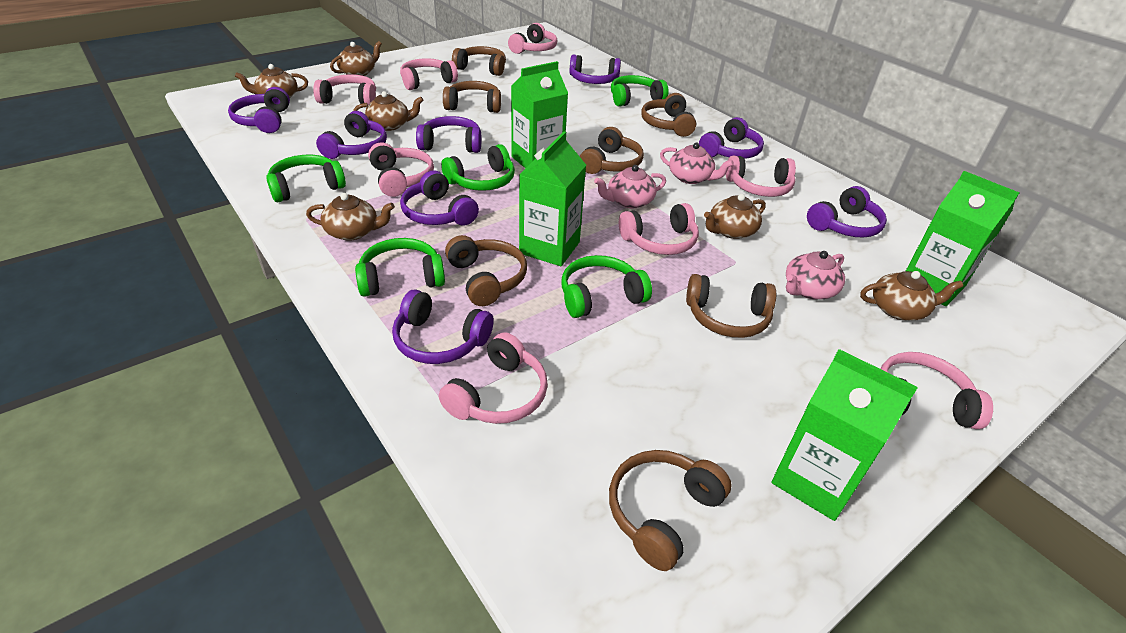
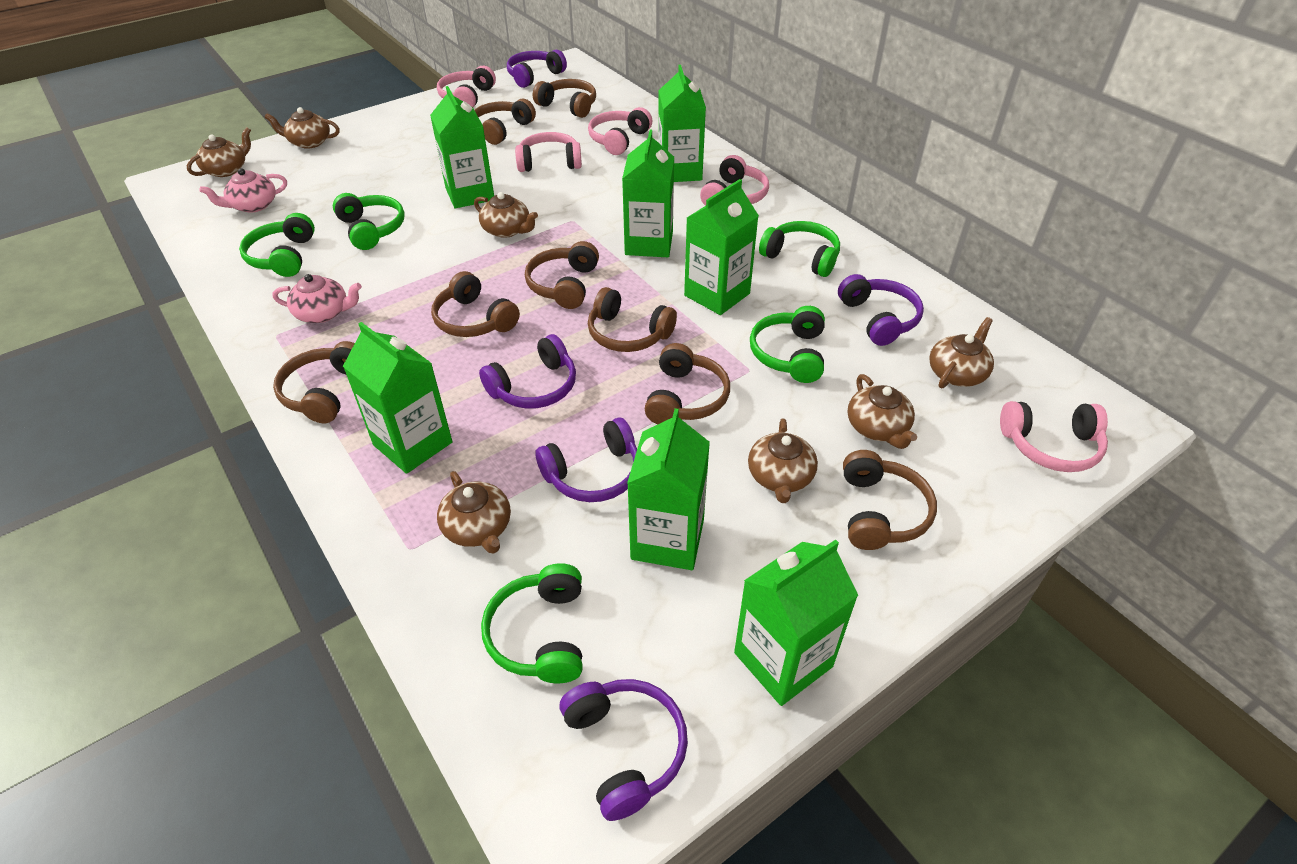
brown headphones: [443,81,501,113] [445,235,527,306] [452,46,506,76] [580,127,644,174] [609,450,732,571] [641,93,696,137] [686,274,776,338] = 7 -> [273,341,355,423] [431,271,520,337] [475,99,536,145] [525,241,599,309] [533,79,596,118] [588,287,677,352] [645,343,730,424] [843,450,937,550] = 8
brown teapot: [235,64,308,98] [306,193,395,241] [330,41,382,76] [353,91,424,131] [704,194,766,239] [860,271,963,321] = 6 -> [187,127,251,177] [265,107,340,149] [437,471,511,554] [474,192,538,238] [748,418,818,503] [848,374,917,449] [929,317,994,388] = 7
green carton: [511,61,568,168] [519,132,586,266] [771,349,918,521] [906,171,1019,306] = 4 -> [343,322,452,474] [430,86,494,209] [622,130,674,257] [627,408,710,570] [658,65,706,182] [684,179,759,315] [734,540,858,706] = 7
pink headphones: [313,74,376,105] [368,142,434,197] [400,58,458,90] [439,332,548,424] [508,23,557,54] [619,203,699,255] [726,156,796,197] [881,352,993,429] = 8 -> [437,66,496,107] [515,132,582,172] [588,107,652,155] [700,155,769,206] [1000,401,1108,472] = 5
pink teapot: [594,165,666,208] [660,143,734,184] [786,251,845,300] = 3 -> [199,168,287,213] [273,274,362,323] = 2
purple headphones: [228,87,290,133] [316,111,387,159] [392,290,494,364] [400,170,479,226] [416,116,481,153] [570,55,621,84] [699,117,764,159] [807,186,887,238] = 8 -> [479,334,576,408] [507,50,567,88] [535,417,637,502] [559,679,688,821] [838,274,924,346] = 5

